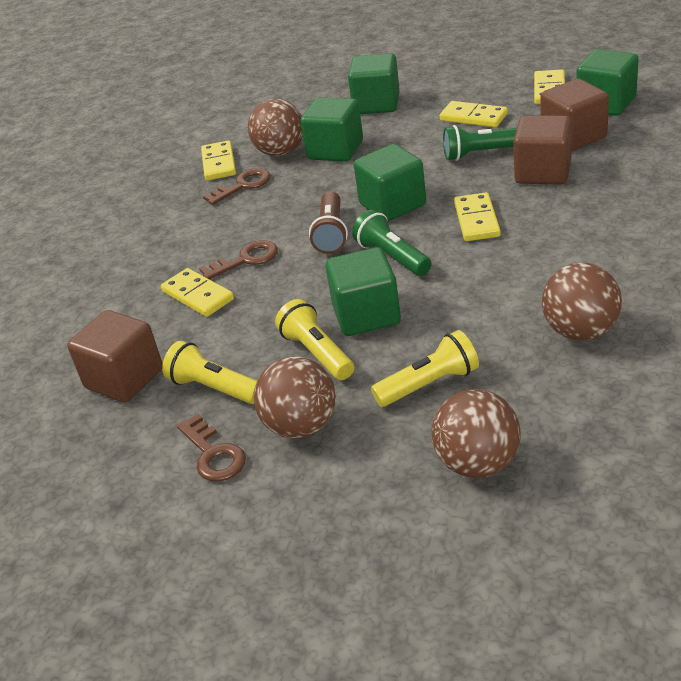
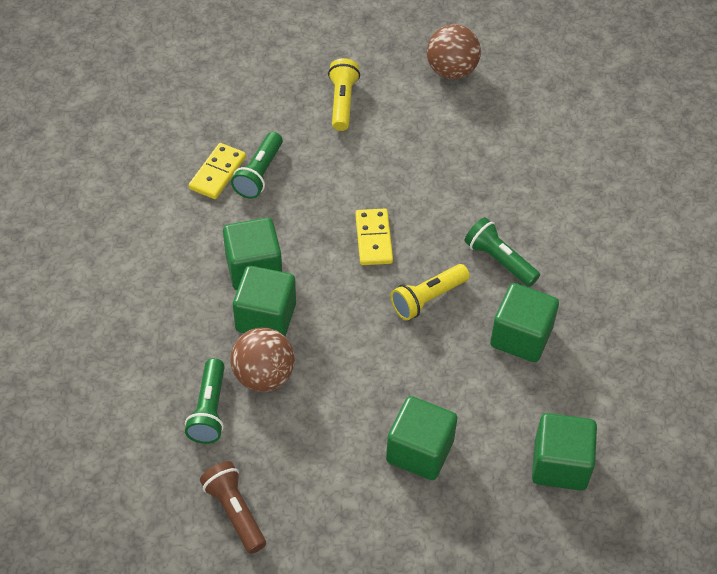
brown ball: [248,99,303,156] [254,357,336,439] [431,389,521,478] [542,263,622,341] = 4 -> [230,328,295,392] [427,24,481,79] = 2
brown cube: [67,310,163,403] [513,115,572,185] [540,79,609,151] = 3 -> none = 0
brown key: [177,414,246,482] [199,240,278,279] [203,168,271,205] = 3 -> none = 0
green flashlight: [352,210,432,276] [443,125,517,161] = 2 -> [185,358,225,444] [231,132,283,199] [464,217,540,287] = 3
yellow domino: [161,268,234,317] [201,140,236,181] [440,101,508,127] [454,192,501,241] [534,69,565,104] = 5 -> [189,143,246,199] [355,209,393,265] = 2
yellow flashlight: [162,341,257,404] [275,299,354,380] [371,330,479,407] = 3 -> [328,58,360,131] [391,264,470,320] = 2

